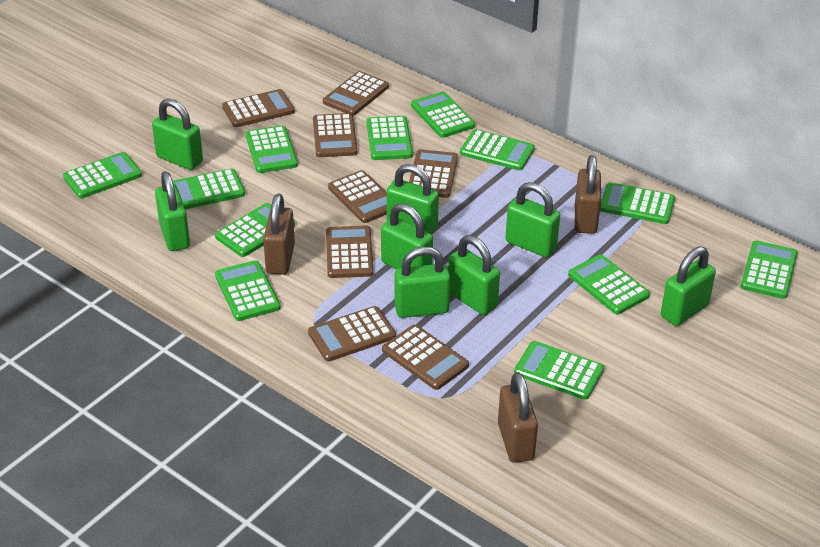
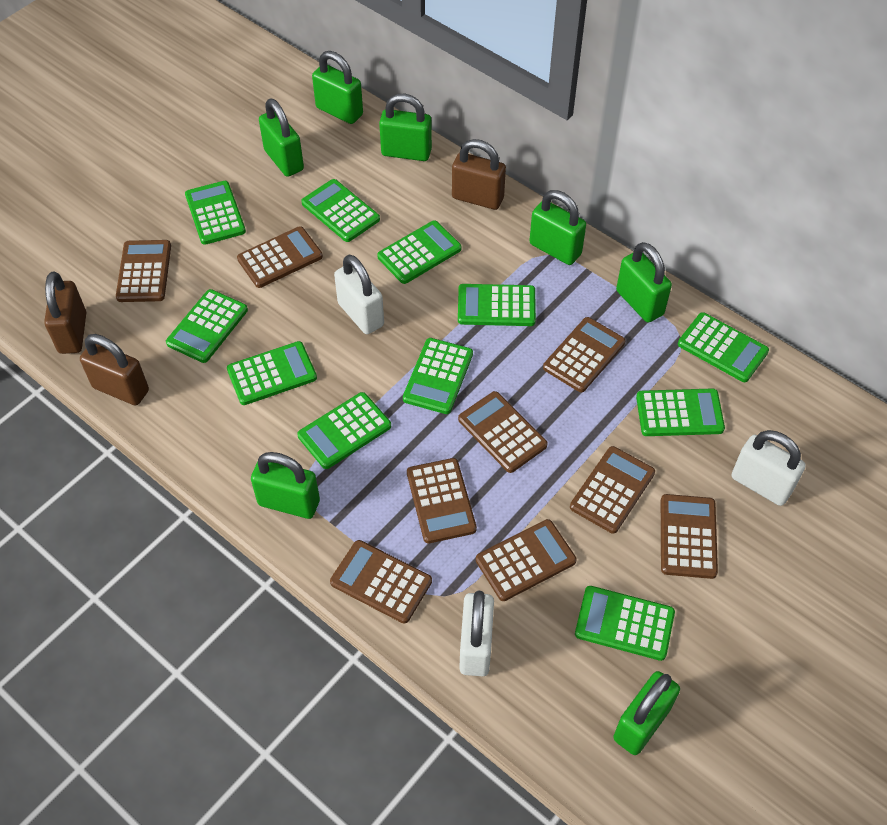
brown calculator: [222,89,295,127] [308,306,396,361] [313,113,357,157] [323,71,389,115] [326,226,374,278] [328,170,387,223] [382,325,469,390] [409,149,458,198] = 8 -> [116,240,171,302] [237,226,323,288] [330,540,432,624] [407,458,477,543] [458,391,548,473] [476,519,577,601] [543,317,625,392] [570,446,655,534] [661,494,718,579] = 9
green calculator: [63,152,142,198] [173,168,245,209] [215,203,295,257] [215,260,281,321] [246,125,298,173] [367,116,413,160] [411,92,475,138] [460,129,535,170] [514,341,604,400] [568,254,650,314] [600,182,675,224] [740,241,798,299] = 12 -> [166,289,248,363] [185,181,246,245] [227,341,317,405] [297,392,391,469] [301,179,380,242] [377,220,461,284] [403,338,473,414] [458,284,536,326] [575,586,675,661] [636,388,725,436] [678,312,769,382] = 11
green padlock: [152,98,203,170] [155,171,190,251] [381,203,433,269] [387,164,439,235] [395,246,451,318] [448,235,500,315] [505,182,560,257] [661,246,716,326] = 8 -> [251,452,320,519] [259,99,304,177] [312,51,363,124] [379,94,432,161] [529,190,586,265] [613,671,680,755] [616,242,672,323] = 7
white padlock: none = 0 -> [334,255,384,334] [459,591,494,676] [732,430,806,506] = 3

